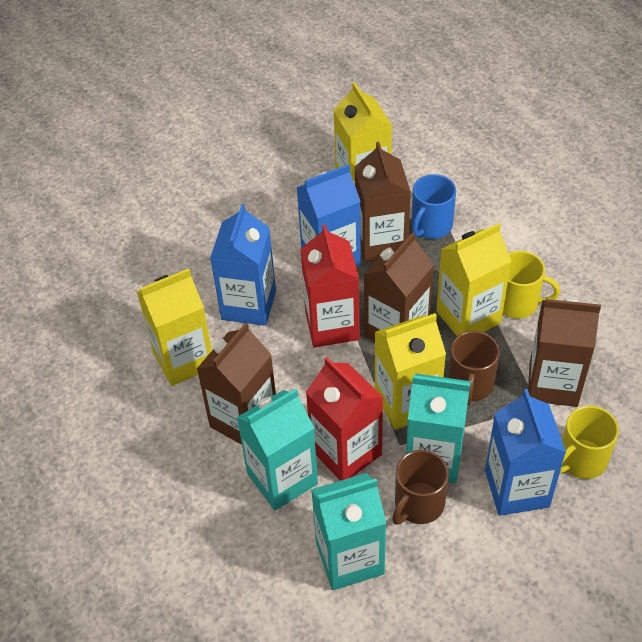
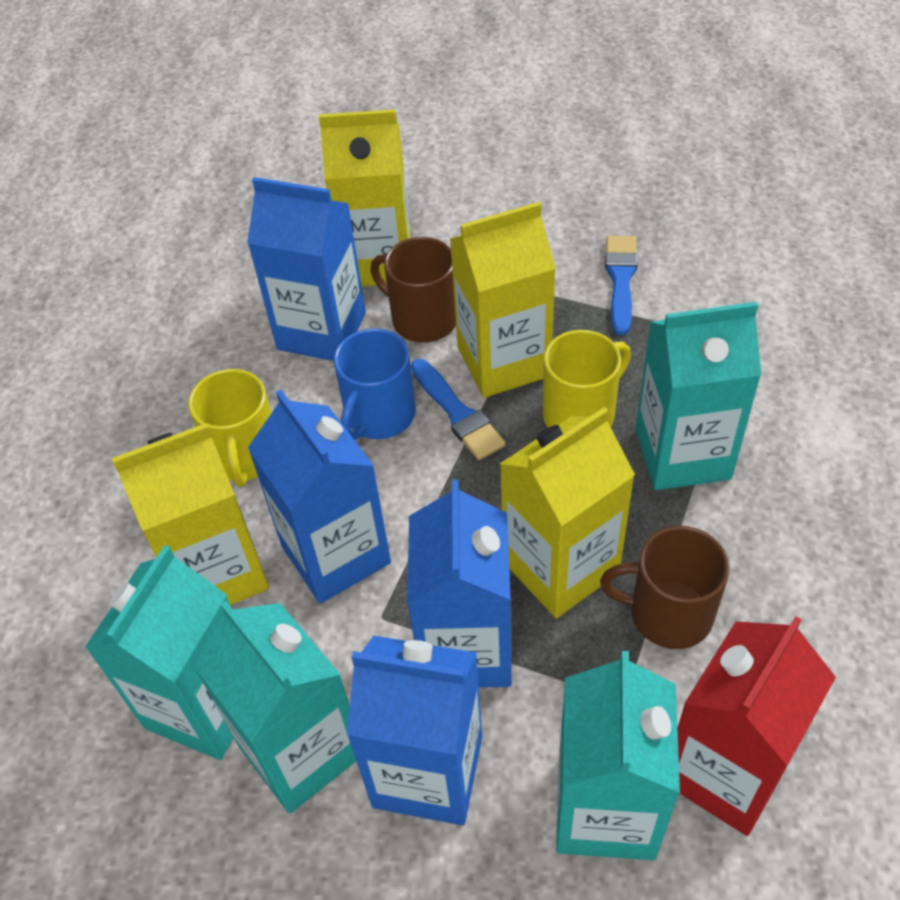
blue brush: none = 0 -> [411,359,506,460] [605,236,638,335] = 2
blue carton: [210,204,276,326] [296,164,361,266] [485,389,566,516] = 3 -> [247,177,366,361] [248,390,391,604] [347,636,482,825] [407,480,512,688] = 4
brown carton: [197,323,276,445] [355,142,411,263] [364,232,434,342] [528,298,601,407] = 4 -> none = 0
red carton: [300,224,360,347] [306,357,384,481] = 2 -> [677,616,836,836] = 1
turquoise carton: [236,389,318,510] [311,473,386,590] [406,374,471,483] = 3 -> [85,545,233,760] [193,601,356,814] [556,651,680,860] [636,302,761,490] = 4

